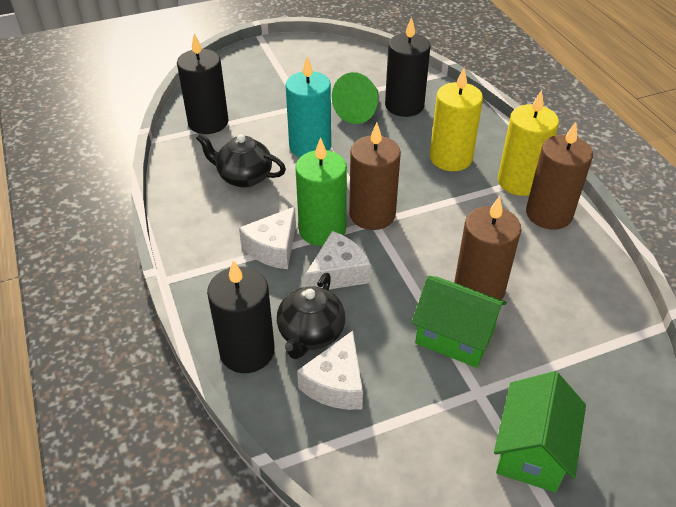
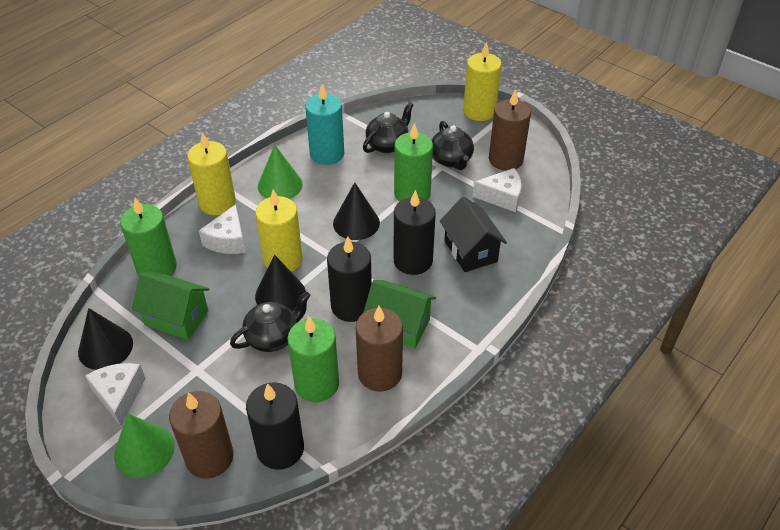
black cone: none = 0 -> [78,308,133,370] [255,254,306,311] [333,182,380,240] = 3
black house: none = 0 -> [440,197,507,272] = 1
black teapot: [196,133,286,188] [277,273,345,359] = 2 -> [230,291,310,352] [363,102,414,153] [432,121,474,170] = 3
green candle: [295,137,347,246] = 1 -> [120,198,177,276] [287,316,339,402] [394,123,433,202] = 3
green cone: [332,72,378,124] = 1 -> [114,414,175,478] [258,145,303,199] = 2
yellow candle: [430,68,483,171] [498,90,559,196] = 2 -> [187,132,236,215] [255,189,303,272] [463,42,502,121] = 3

